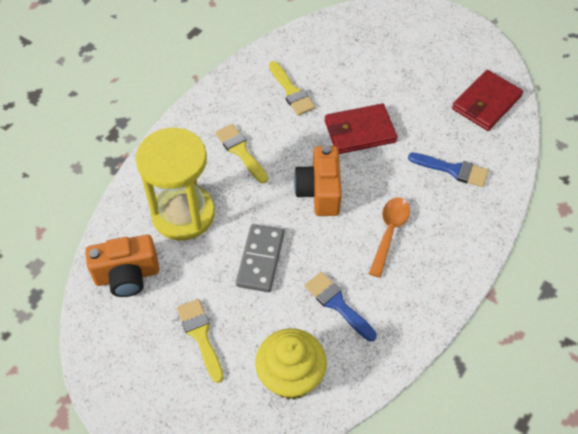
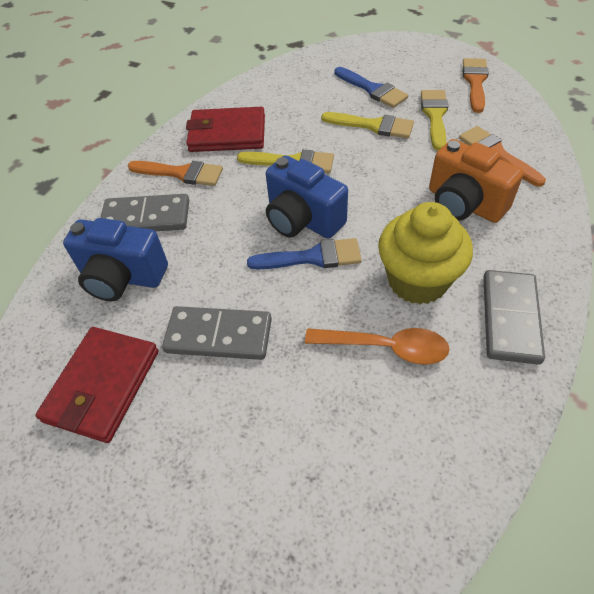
blue camera: none = 0 -> [63,218,168,301] [266,156,348,239] = 2
grey domino: [236,224,284,292] = 1 -> [100,194,189,231] [162,306,272,360] [483,270,545,365] = 3
orange brush: none = 0 -> [128,161,223,186] [459,126,546,187] [463,58,489,113] = 3
orange camera: [85,235,159,297] [294,146,342,216] = 2 -> [429,139,524,223] = 1
yellow hourglass: [135,128,215,240] = 1 -> none = 0

